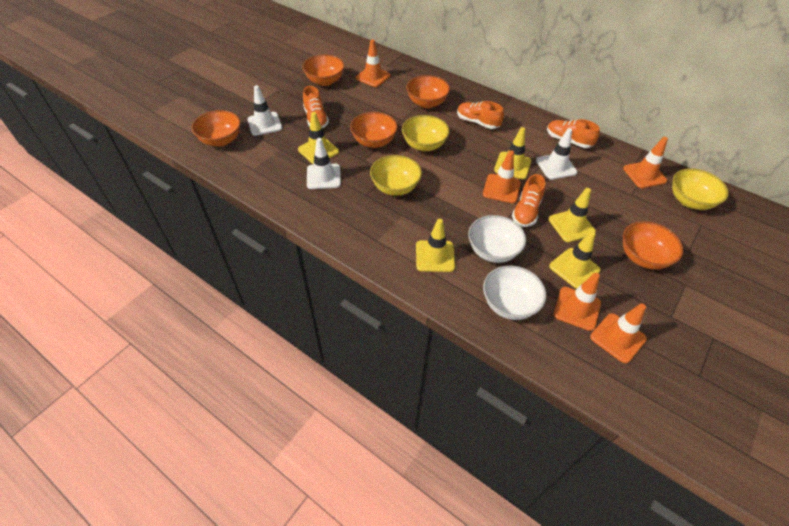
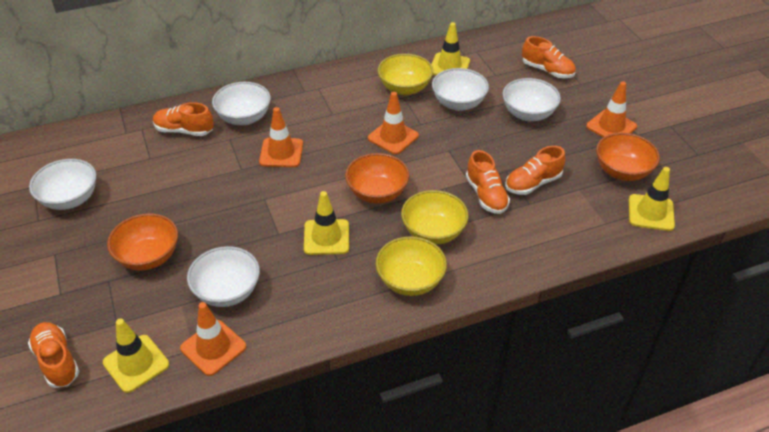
orange bowl: [192,110,241,146] [302,55,345,86] [350,112,398,148] [406,75,450,108] [623,221,683,270] = 5 -> [107,213,178,271] [345,153,409,204] [596,133,660,181] = 3
orange shoe: [303,86,329,128] [457,101,504,129] [512,174,546,227] [547,119,600,148] = 4 -> [28,322,79,388] [153,102,214,136] [466,150,510,214] [505,146,566,195] [522,36,576,78] = 5
orange traffic cone: [356,39,391,87] [483,150,521,203] [553,273,601,331] [590,303,647,363] [623,137,668,188] = 5 -> [180,302,246,376] [259,107,303,167] [368,92,419,154] [586,81,637,137] = 4
white bowl: [468,215,526,263] [483,266,546,320] = 2 -> [29,159,97,210] [187,246,260,307] [212,82,271,125] [432,68,489,111] [503,78,561,121] = 5
white traffic cone: [248,85,282,136] [307,138,341,189] [536,128,578,180] = 3 -> none = 0
yellow traffic cone: [298,112,339,164] [416,219,455,272] [494,127,531,179] [549,188,596,242] [549,231,600,289] = 5 -> [103,318,169,393] [304,191,349,255] [431,22,470,75] [629,167,675,231] = 4

